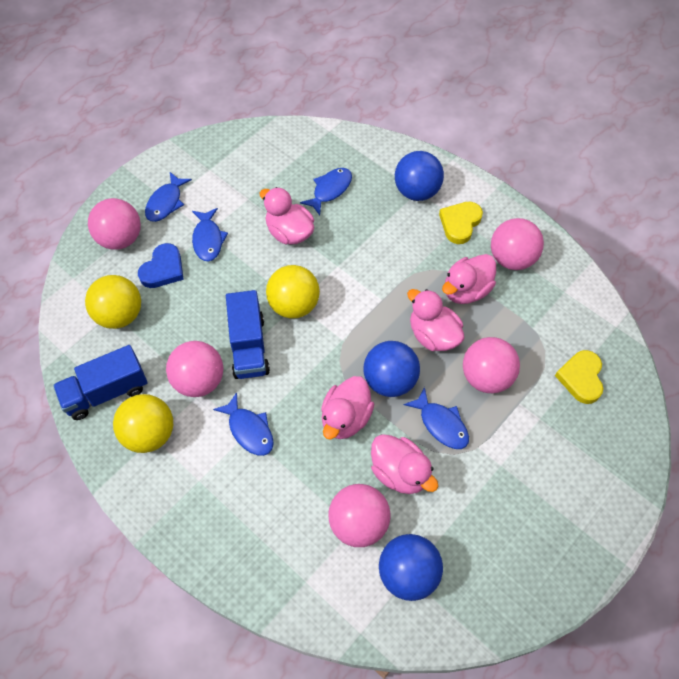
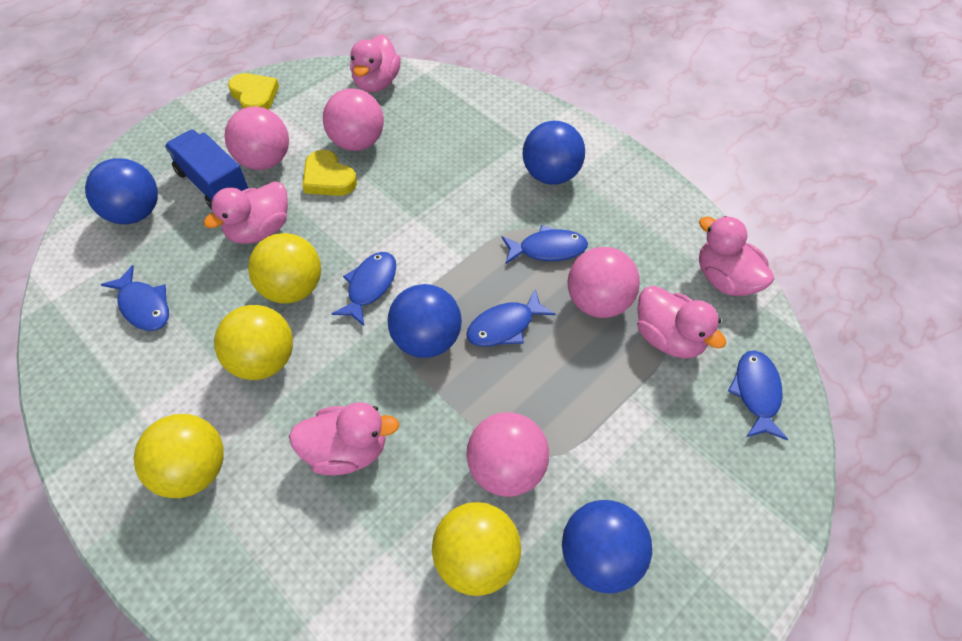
blue ball: [363,341,420,397] [379,534,443,601] [395,151,444,201] = 3 -> [85,158,158,224] [388,284,462,358] [523,121,585,184] [562,500,652,594] = 4
blue heart: [138,243,184,288] = 1 -> none = 0
blue truck: [53,345,147,420] [226,290,270,379] = 2 -> [165,130,248,209] = 1
pink ball: [88,198,141,250] [166,341,223,397] [328,484,391,547] [463,337,520,393] [491,218,544,270] = 5 -> [225,106,289,170] [323,88,384,151] [466,412,549,497] [568,247,640,318] = 4
yellow ball: [85,275,141,329] [113,394,173,453] [266,265,320,318] = 3 -> [134,414,224,498] [214,305,293,380] [248,233,321,304] [432,502,521,596] = 4

